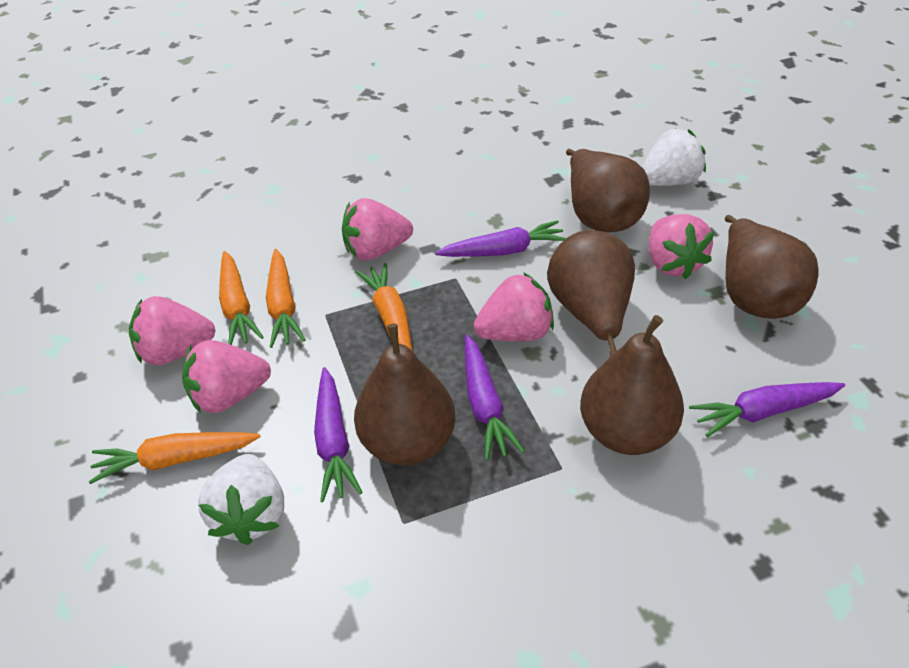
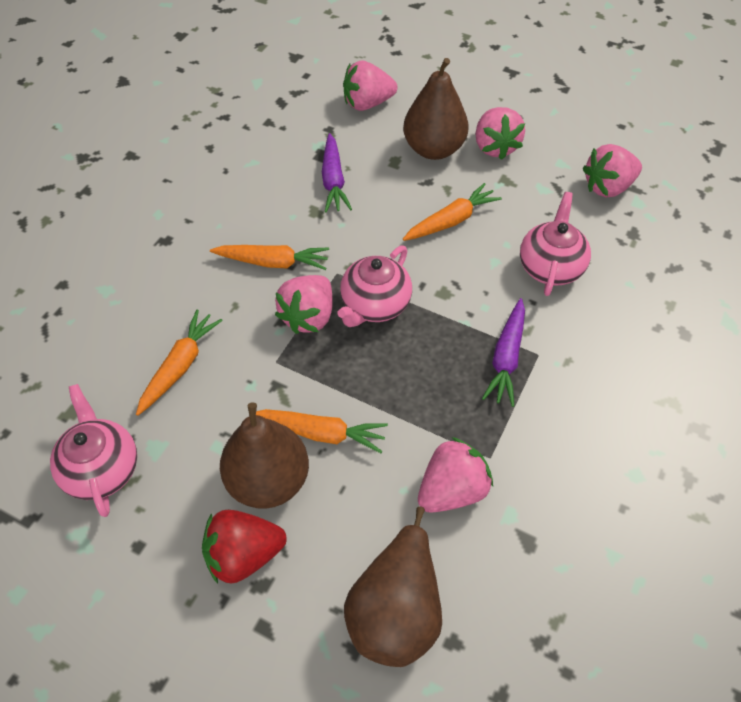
brown pear: [354,323,455,466] [547,230,635,356] [566,149,650,232] [580,315,684,455] [725,215,819,319] = 5 -> [220,402,309,509] [344,506,442,667] [403,58,468,160] = 3
pink teapot: none = 0 -> [50,384,137,517] [337,245,412,327] [520,192,591,296] = 3
purple carrot: [314,367,363,502] [435,220,566,257] [465,335,525,461] [689,382,845,437] = 4 -> [322,133,352,212] [482,298,525,407] = 2
red strawberry: none = 0 -> [202,510,287,584] = 1
white strawberry: [198,454,284,545] [642,128,706,186] = 2 -> none = 0

